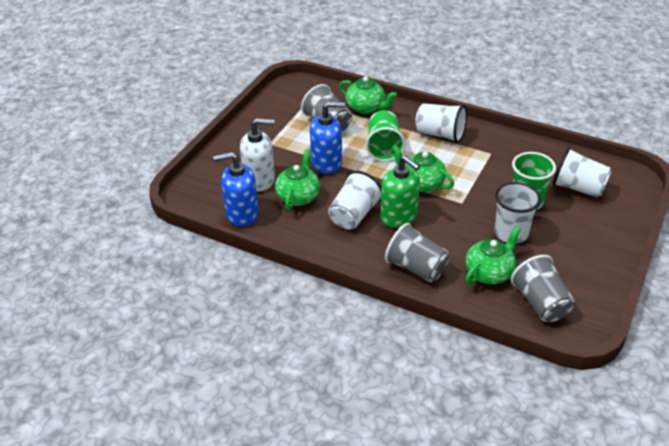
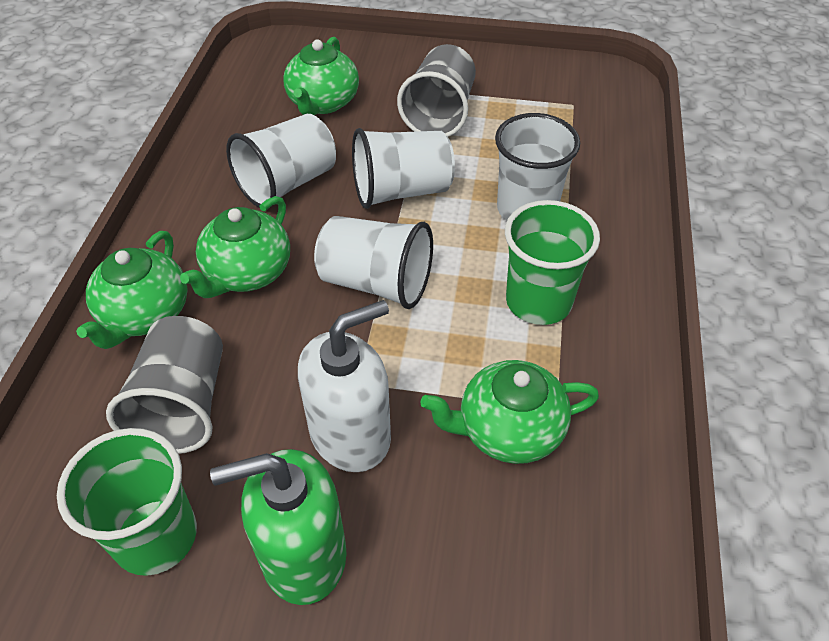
blue soap dispenser: [213,152,259,227] [310,101,345,174] = 2 -> none = 0
grey cup: [301,84,352,132] [385,223,449,282] [511,255,575,322] = 3 -> [106,316,223,454] [397,44,476,137] = 2

